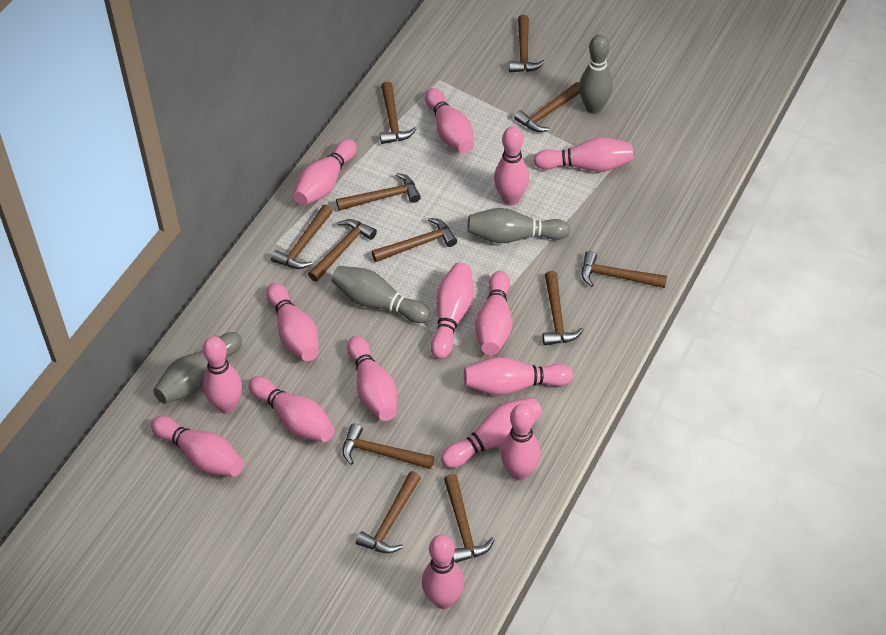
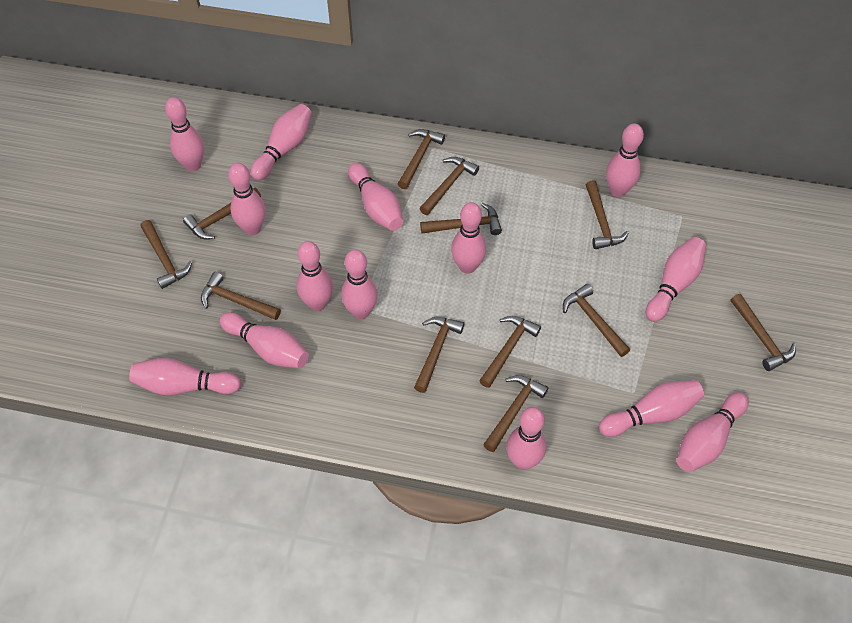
grey bowling pin: [153,332,242,404] [331,266,430,323] [468,208,570,243] [579,35,613,114] = 4 -> none = 0
pink bowling pin: [151,416,244,477] [203,336,242,414] [248,376,335,442] [266,283,319,361] [293,139,357,205] [347,336,397,421] [422,535,464,609] [425,88,474,153] [431,262,474,359] [441,397,543,468] [464,357,574,395] [475,271,512,355] [494,126,529,205] [501,404,541,481] [533,137,633,172] = 15 -> [129,358,241,395] [165,97,204,171] [220,312,309,368] [228,163,266,235] [250,104,312,180] [297,241,333,311] [341,249,378,319] [348,163,403,231] [451,202,486,274] [506,407,546,470] [599,380,704,437] [606,124,644,197] [646,237,706,322] [676,392,749,472] = 14

